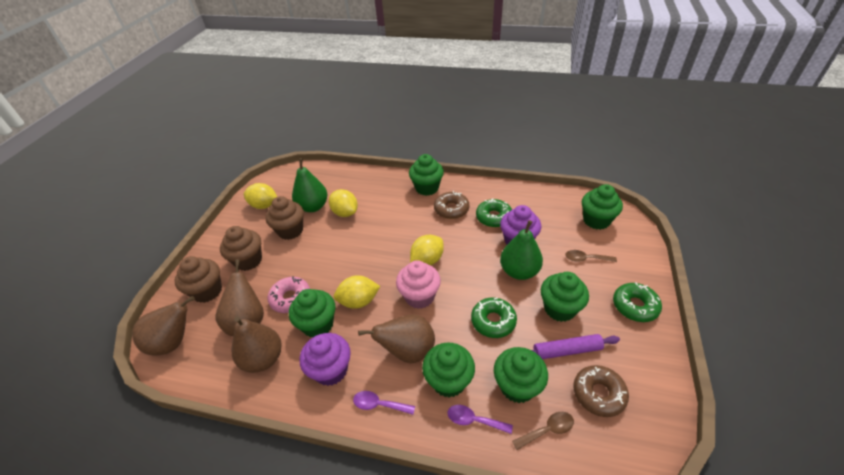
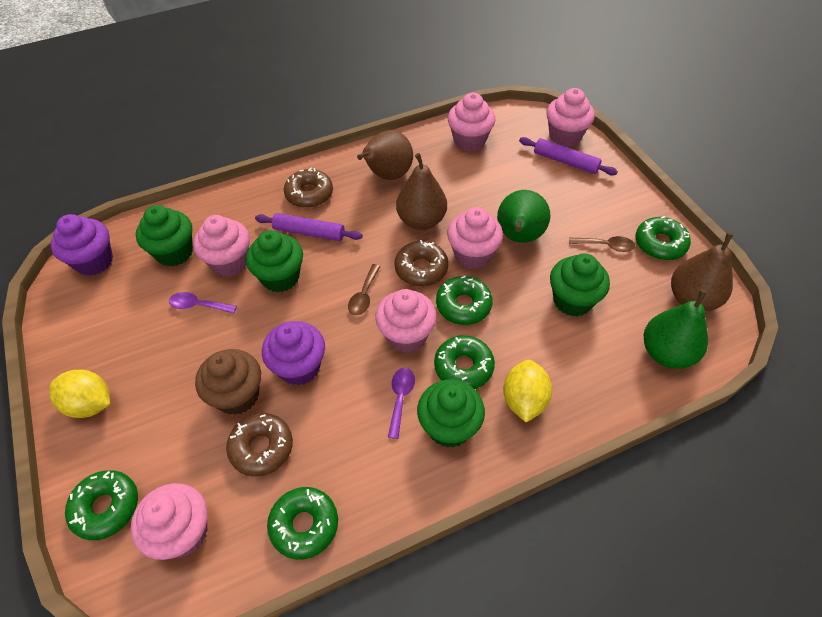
brown cupcake: [175,256,222,303] [220,226,262,271] [266,196,304,240] = 3 -> [195,349,261,415] = 1
brown donut: [434,191,469,219] [573,365,629,417] = 2 -> [226,413,293,477] [284,167,333,208] [394,240,448,286] = 3
brown pear: [132,296,195,356] [216,259,264,336] [232,316,282,373] [358,314,435,363] = 4 -> [357,130,413,180] [396,153,447,230] [671,233,733,312] = 3
green cupcake: [289,289,335,337] [409,154,444,196] [422,343,475,398] [494,347,548,403] [541,272,589,322] [582,184,623,230] = 6 -> [136,205,193,267] [246,230,303,292] [417,380,485,448] [550,253,610,317] = 4
green donut: [471,297,517,338] [476,198,512,227] [613,282,662,322] = 3 -> [65,470,138,540] [267,487,338,559] [434,335,495,389] [436,276,493,325] [636,216,691,260] = 5
pink cupcake: [396,260,441,309] = 1 -> [131,483,208,560] [193,215,250,277] [375,289,437,353] [447,207,503,269] [448,93,496,151] [546,88,595,147] = 6
pink donut: [268,276,310,313] = 1 -> none = 0
purple rolling pin: [532,334,620,359] = 1 -> [255,213,363,241] [519,137,618,175] = 2
yellow lemon: [244,183,277,209] [329,189,358,217] [334,276,380,309] [410,235,444,265] = 4 -> [49,370,110,418] [503,360,552,422] = 2

